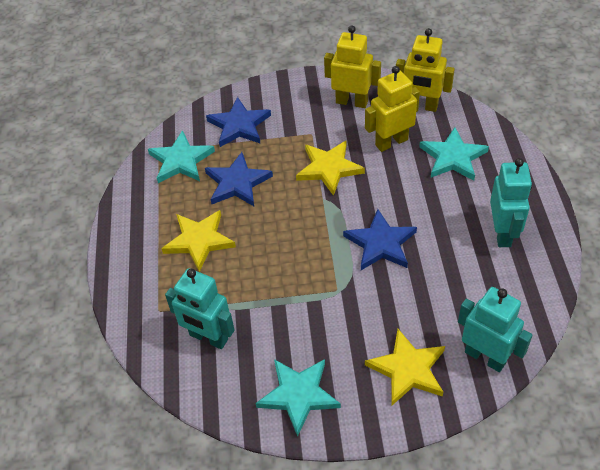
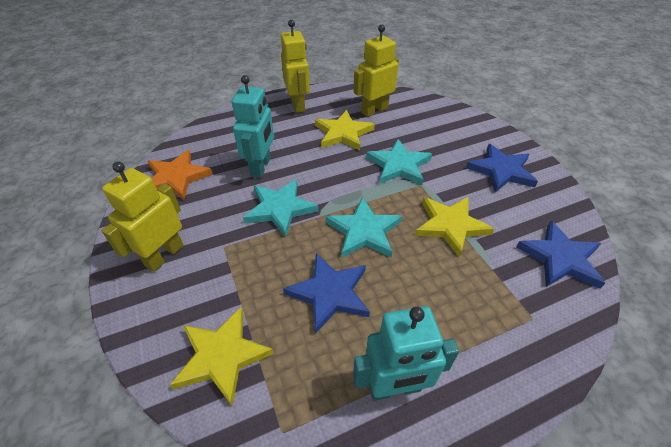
orange star: none = 0 -> [148,150,213,200] = 1
turquoise robot: [165,268,235,349] [458,287,532,372] [490,158,532,247] = 3 -> [232,75,274,178] [353,306,459,401] = 2

